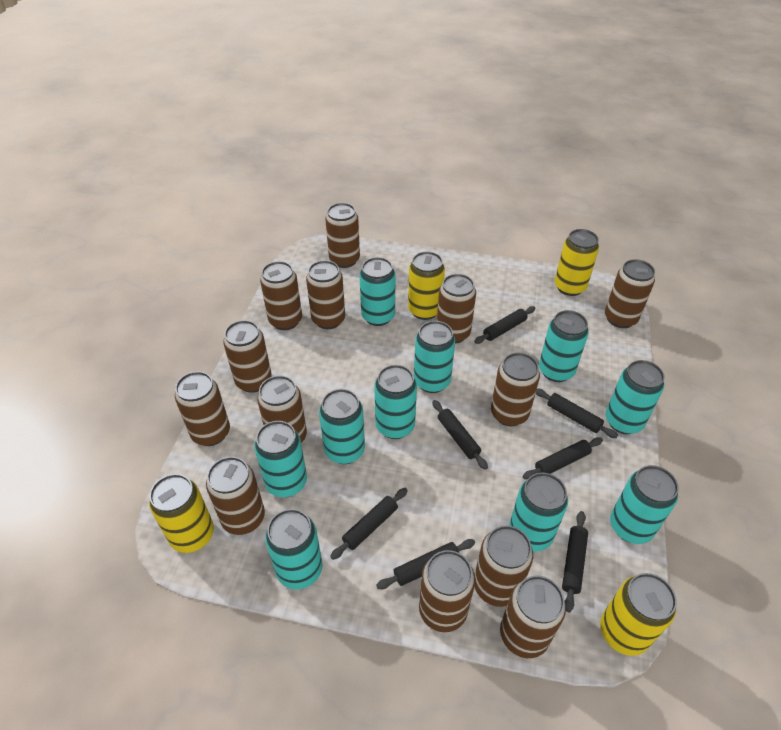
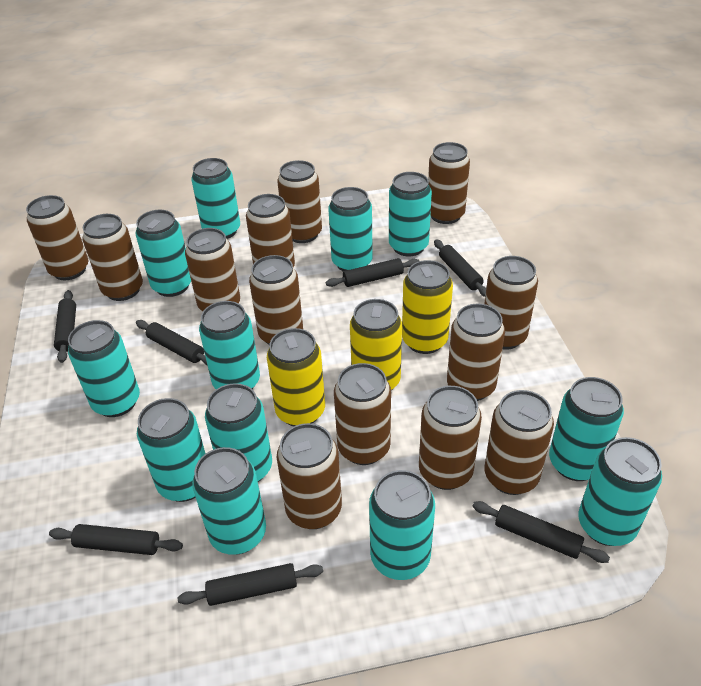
turquoise can: [254,421,307,497] [265,509,322,589] [319,389,365,464] [359,257,396,326] [374,365,417,439] [414,321,455,393] [509,473,568,552] [539,310,589,382] [606,360,665,434] [610,465,679,544] = 10 -> [68,320,140,417] [135,210,191,297] [137,398,206,502] [191,158,240,239] [192,447,266,555] [199,301,260,389] [205,383,272,482] [328,187,373,272] [369,470,435,580] [389,172,432,256] [549,377,624,481] [578,437,662,546] = 12
yellow can: [149,474,214,553] [408,251,445,320] [555,229,599,296] [600,573,677,656] = 4 -> [267,328,325,427] [350,299,402,390] [402,260,453,354] = 3

